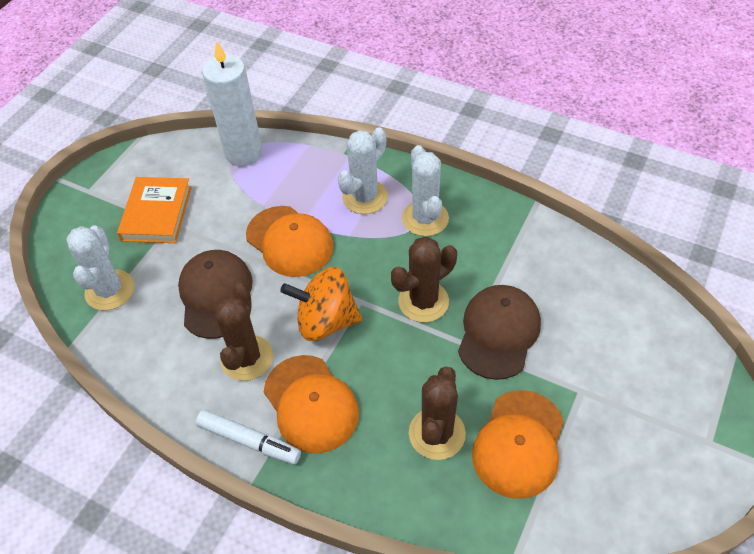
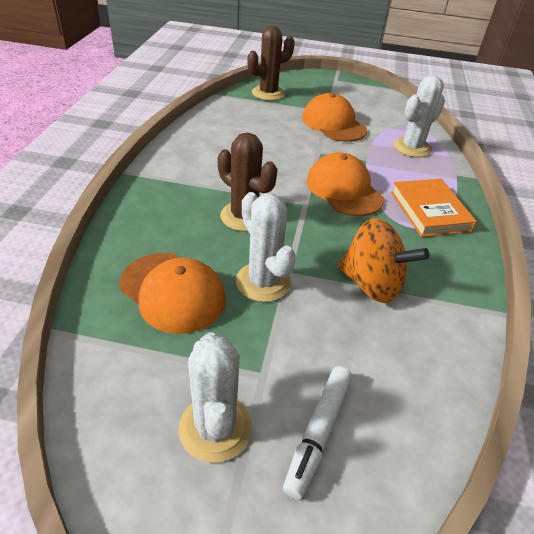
brown cactus: [215,283,273,381] [391,237,457,322] [409,366,466,460] = 3 -> [218,133,278,232] [247,26,295,101] = 2
brown cap: [178,250,253,339] [458,285,541,380] = 2 -> none = 0
white candle: [202,41,263,167] = 1 -> none = 0

